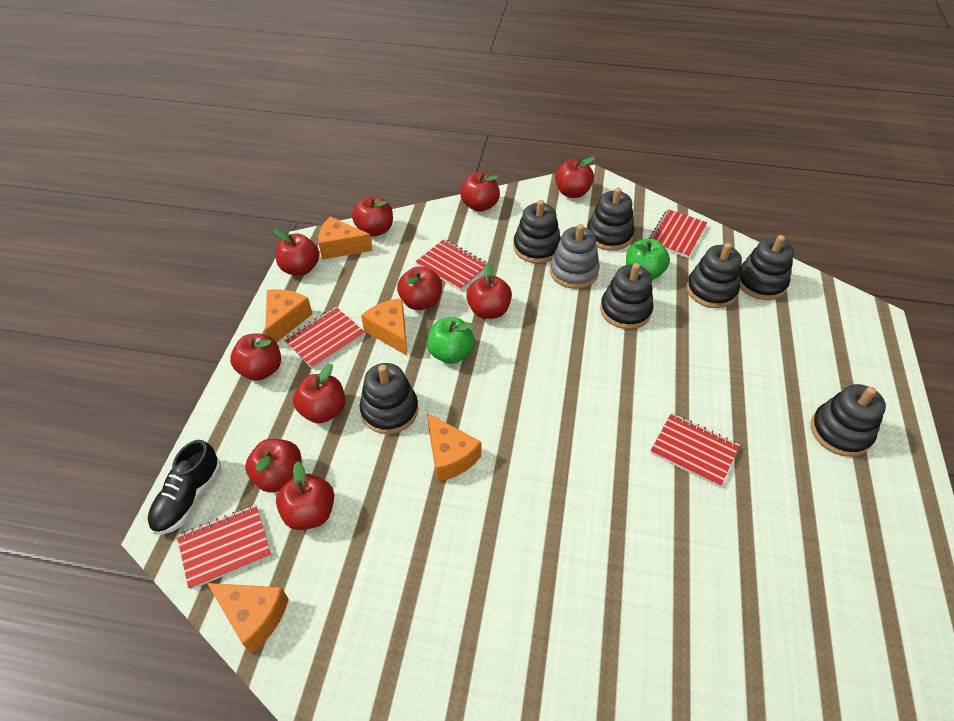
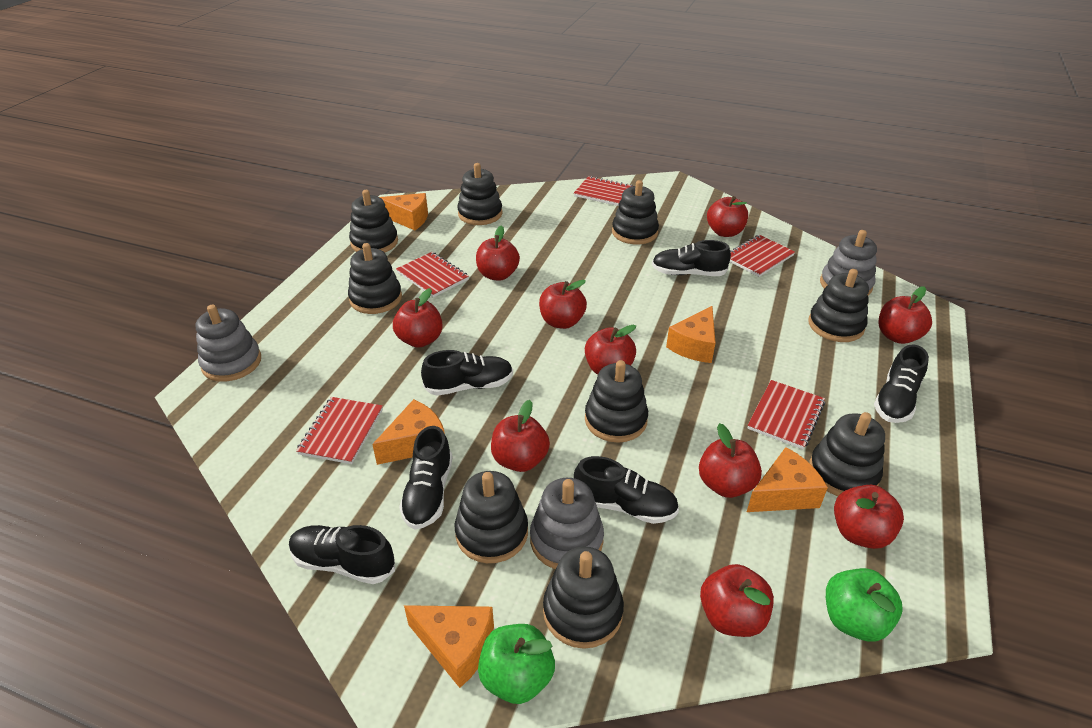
black shoe: [148,440,221,535] = 1 -> [289,525,395,584] [399,426,453,530] [421,350,513,396] [574,456,679,524] [652,240,731,276] [874,344,929,423] = 6
black stacking toy: [360,363,418,434] [513,200,561,263] [587,187,634,251] [600,263,653,329] [686,243,742,308] [740,235,794,300] [811,384,886,457] = 7 -> [348,243,402,314] [349,190,398,253] [455,471,528,563] [457,163,503,225] [543,547,624,649] [585,360,648,443] [612,180,659,244] [808,269,869,342] [809,412,885,496] = 9
grey stacking toy: [550,224,600,289] = 1 -> [196,305,261,382] [530,478,604,569] [820,230,877,295] = 3

